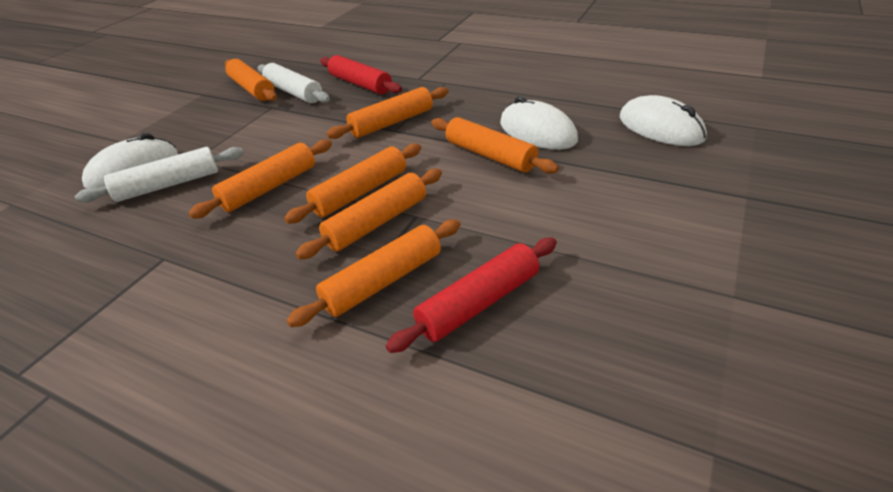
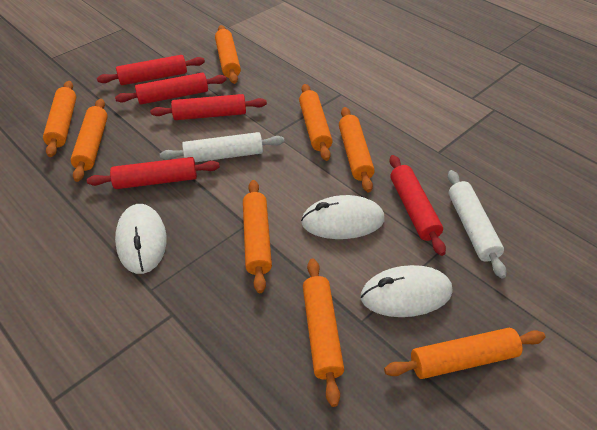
orange rolling pin: [188,139,332,219] [225,59,277,101] [284,143,421,224] [286,219,461,327] [296,169,442,260] [326,87,449,139] [431,117,559,174] = 7 -> [43,81,76,157] [71,99,108,182] [215,25,241,84] [243,180,272,293] [299,84,333,161] [303,258,344,407] [339,107,375,192] [384,328,545,379] = 8
red rolling pin: [320,55,402,94] [386,238,557,353] = 2 -> [87,157,220,189] [97,55,205,85] [115,73,227,104] [150,94,267,120] [389,155,446,256] = 5

